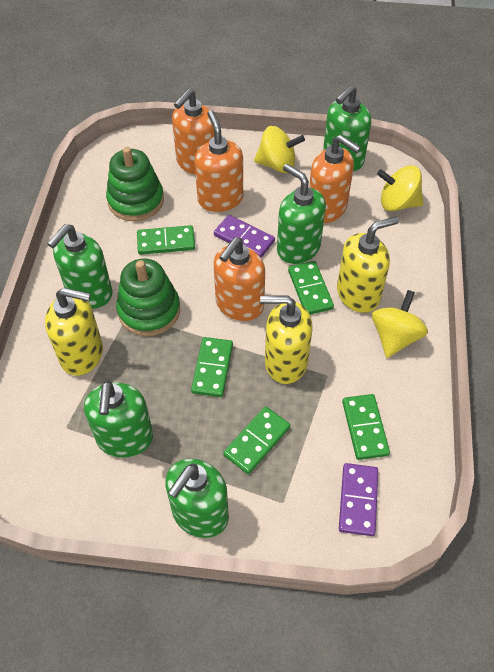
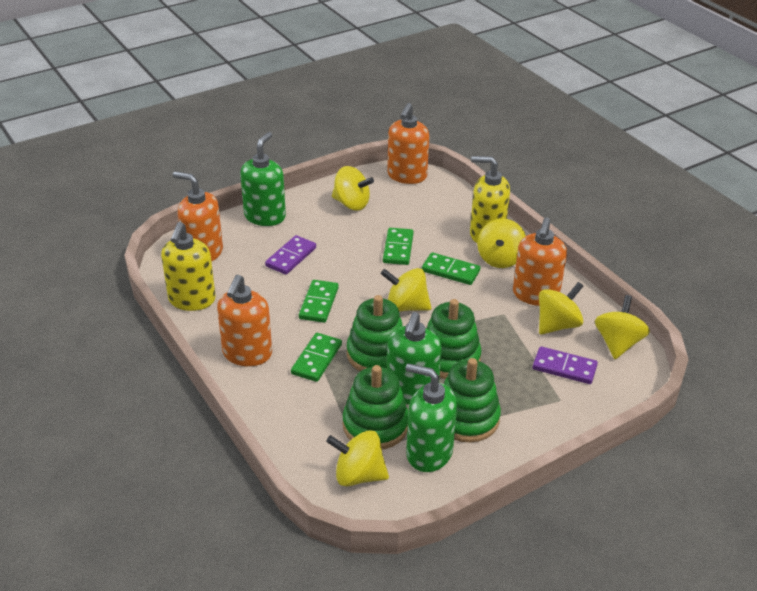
green domino: [137,225,195,255] [191,337,233,397] [223,406,290,474] [288,261,334,315] [342,394,390,460] = 5 -> [291,333,342,382] [299,280,339,323] [383,228,414,265] [422,252,480,285] = 4
green soap dispenser: [47,224,113,309] [84,380,153,458] [165,459,229,538] [277,164,326,264] [323,85,371,172] = 5 -> [240,132,286,226] [387,312,442,404] [406,363,457,472] = 3
green stacking toy: [106,147,164,221] [116,259,180,336] = 2 -> [343,365,408,449] [347,295,403,371] [427,299,481,379] [444,358,501,442] = 4
yellow soap dispenser: [45,288,103,376] [260,295,313,384] [337,216,399,313] = 3 -> [161,222,216,311] [470,156,510,243] = 2
yellow spinning top: [254,126,305,173] [372,290,428,358] [377,165,424,211] = 3 -> [326,430,389,487] [332,166,374,210] [381,268,431,312] [477,218,526,268] [539,282,583,335] [595,295,650,359] = 6

